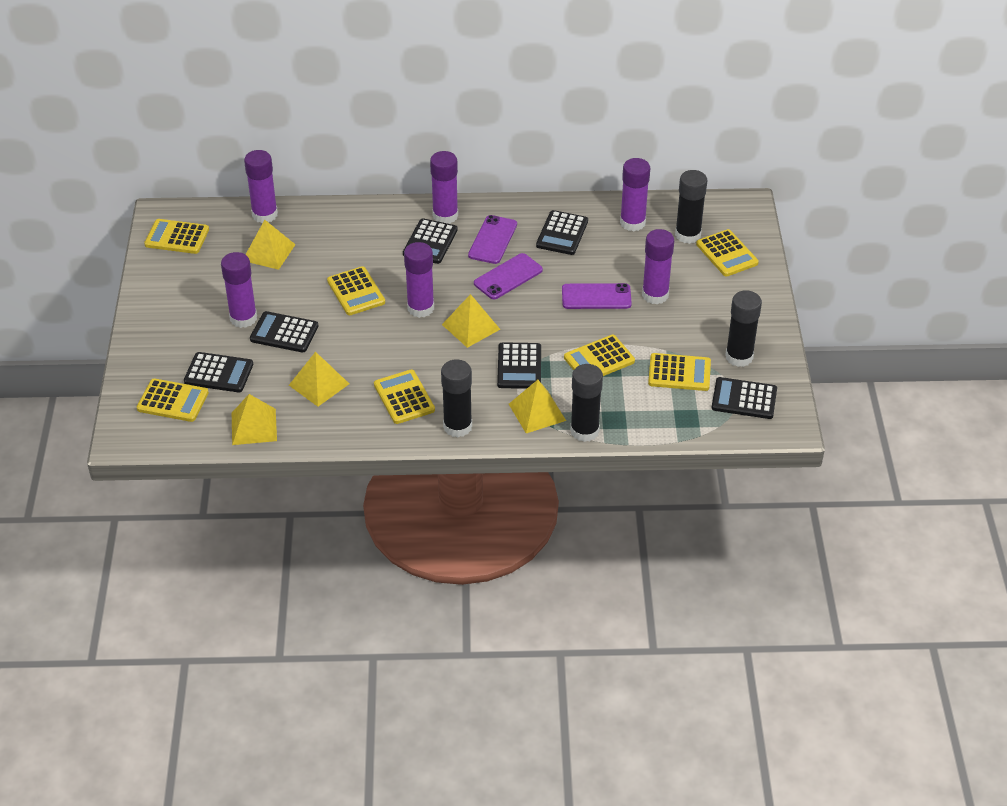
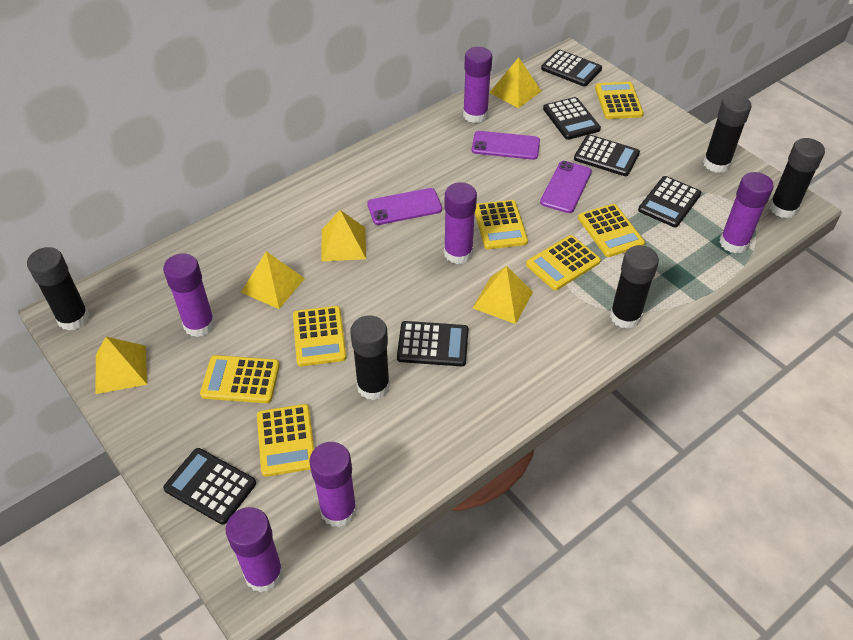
black glue stick: [441,359,472,437] [570,364,603,442] [675,170,708,244] [725,290,762,367] = 4 -> [27,247,89,331] [350,315,390,400] [610,245,659,329] [703,94,751,173] [769,138,825,218] = 5

